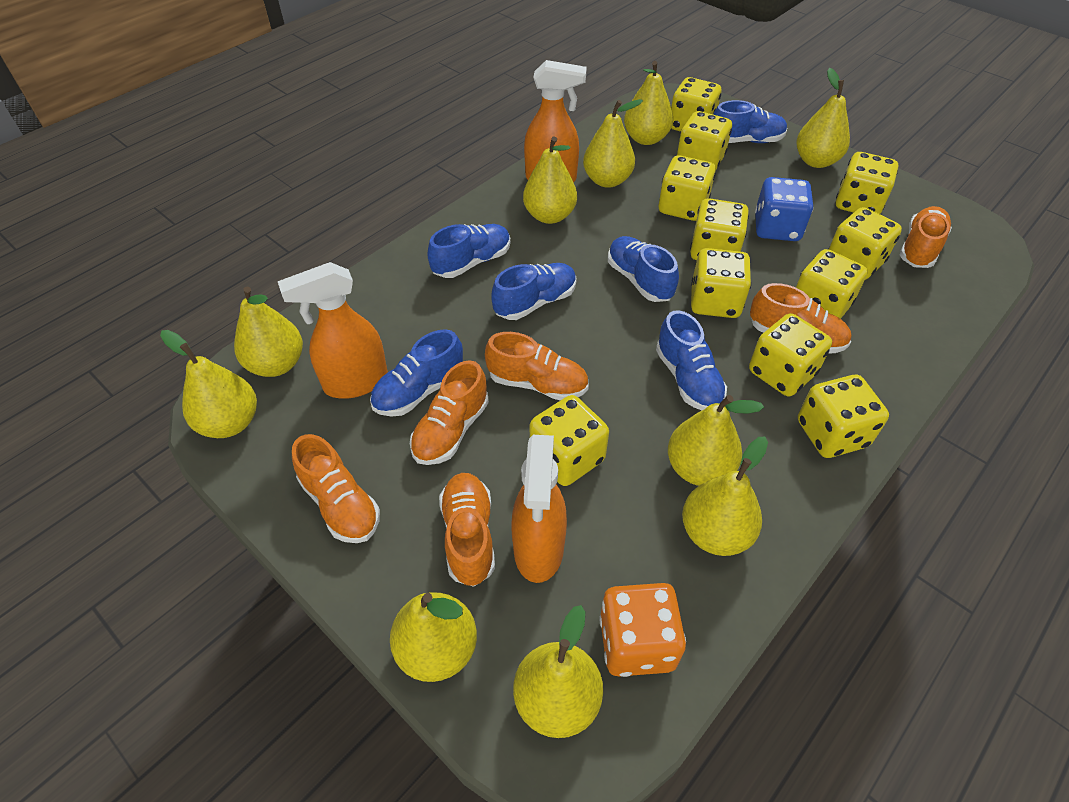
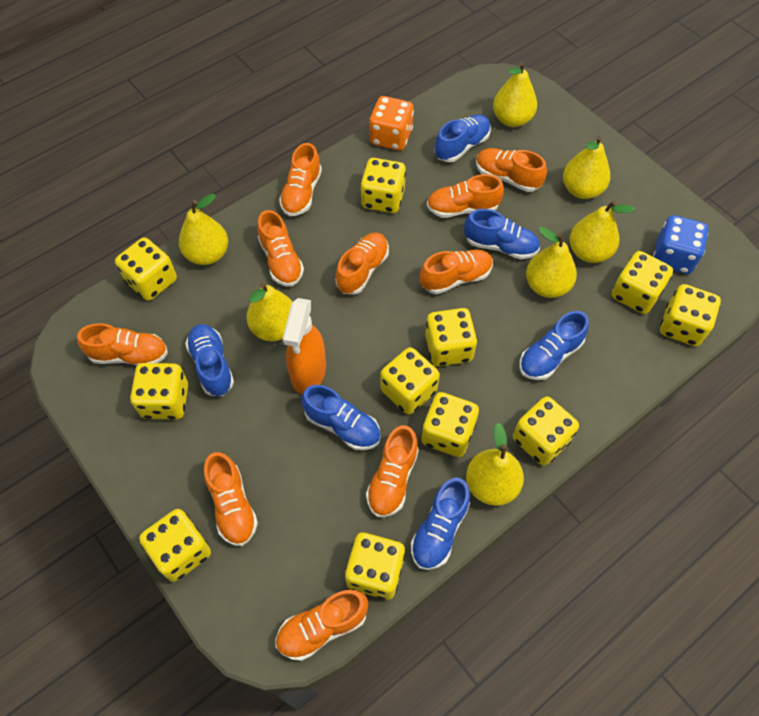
orange shoe: [292,434,380,543] [410,360,489,465] [439,473,495,587] [485,332,589,400] [750,283,851,354] [900,206,952,268] = 6 -> [77,323,168,366] [204,452,258,546] [258,210,304,287] [276,590,369,661] [279,143,322,216] [335,233,389,294] [366,425,419,517] [420,249,493,294] [427,174,504,218] [476,148,547,192] = 10
orange spray bottle: [278,262,388,399] [512,435,567,583] [524,60,587,182] = 3 -> [282,298,326,394] = 1
yellow pear: [160,330,257,438] [234,287,303,377] [390,592,477,682] [513,605,603,738] [523,136,577,224] [583,99,643,188] [624,61,673,145] [668,395,764,486] [682,437,768,556] [796,68,850,168] = 10 -> [179,194,228,265] [247,283,293,341] [466,423,524,506] [493,62,537,127] [526,227,577,298] [563,135,610,199] [569,200,635,263] = 7

